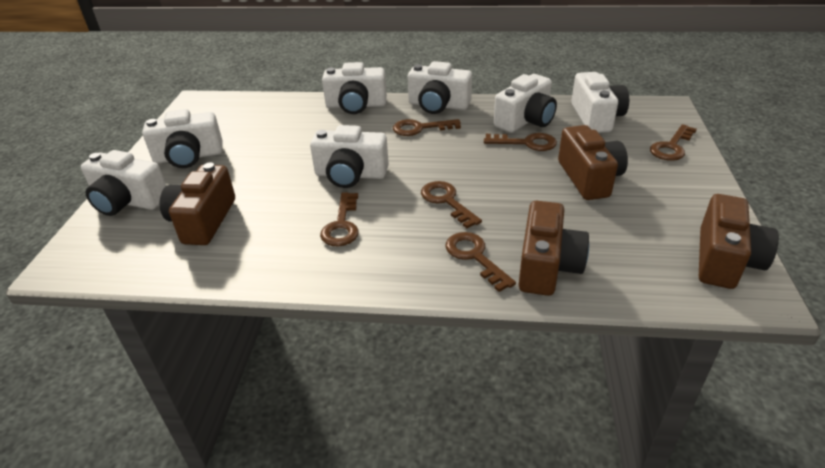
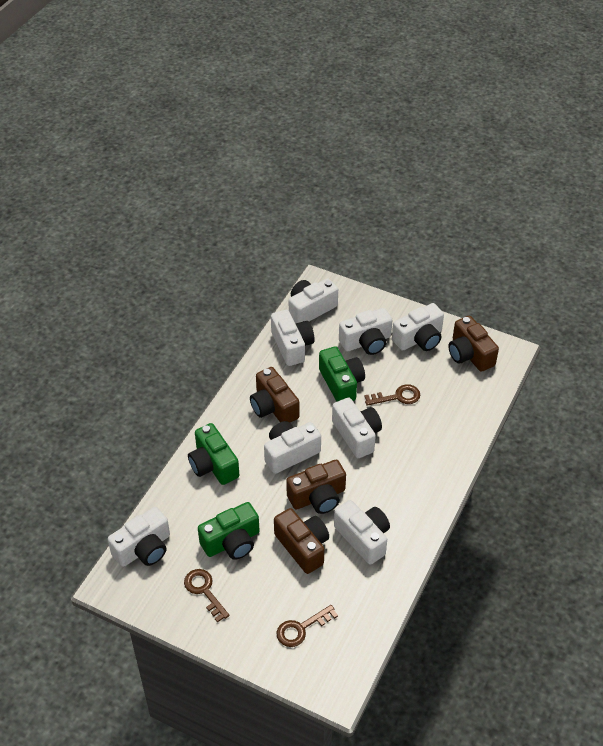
brown key: [320,192,359,246] [393,119,461,136] [421,181,482,228] [445,232,516,292] [484,133,557,151] [650,124,697,161] = 6 -> [184,569,229,623] [276,605,338,647] [364,384,420,406] = 3
green camera: none = 0 -> [188,423,239,485] [198,502,259,560] [319,346,365,402] = 3
white camera: [81,150,166,216] [142,109,223,168] [310,125,389,188] [322,62,387,114] [408,61,472,114] [494,74,557,133] [571,72,629,133] = 7 -> [108,507,170,567] [264,421,321,474] [271,310,315,366] [289,278,338,324] [332,398,382,458] [334,500,390,565] [339,308,393,355] [392,303,444,351] = 8

